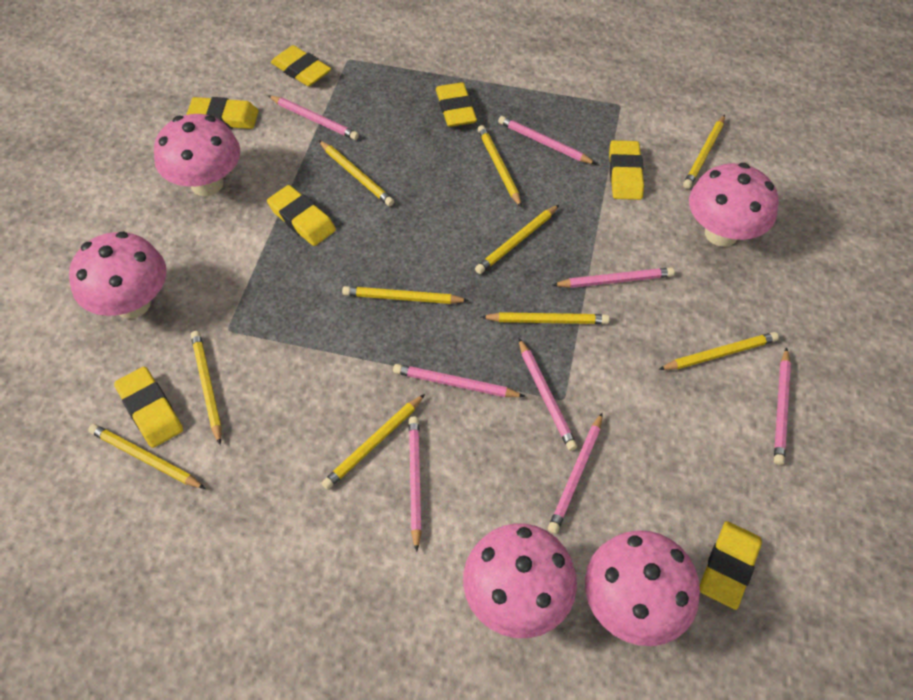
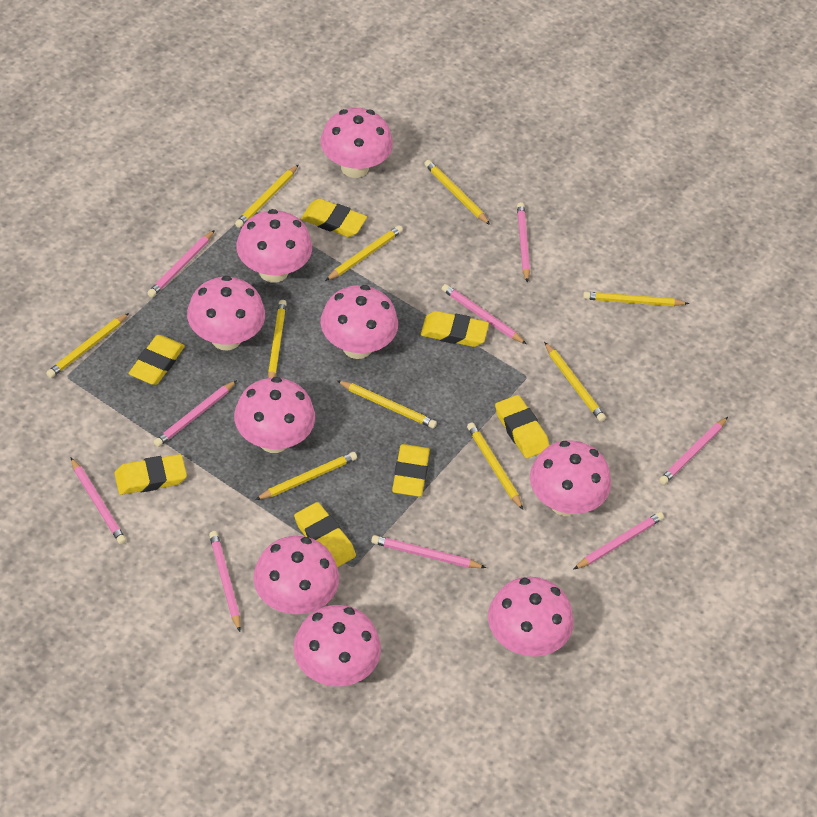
pink mushroom: [69,232,167,319] [154,114,240,196] [463,523,577,638] [585,530,700,646] [689,163,779,247] = 5 -> [187,276,265,351] [234,377,315,453] [236,209,312,283] [253,536,339,614] [293,605,381,686] [321,108,393,178] [321,285,398,359] [488,577,574,657] [530,440,611,516] = 9
pink pencil: [268,95,359,140] [393,364,525,397] [409,416,422,552] [498,116,596,164] [519,338,577,451] [548,412,603,534] [553,267,675,288] [774,347,791,465] = 8 -> [71,458,126,544] [147,230,215,297] [154,380,237,447] [209,531,241,632] [371,535,486,568] [442,284,526,344] [517,202,530,283] [573,512,664,570] [659,417,728,485] = 9

